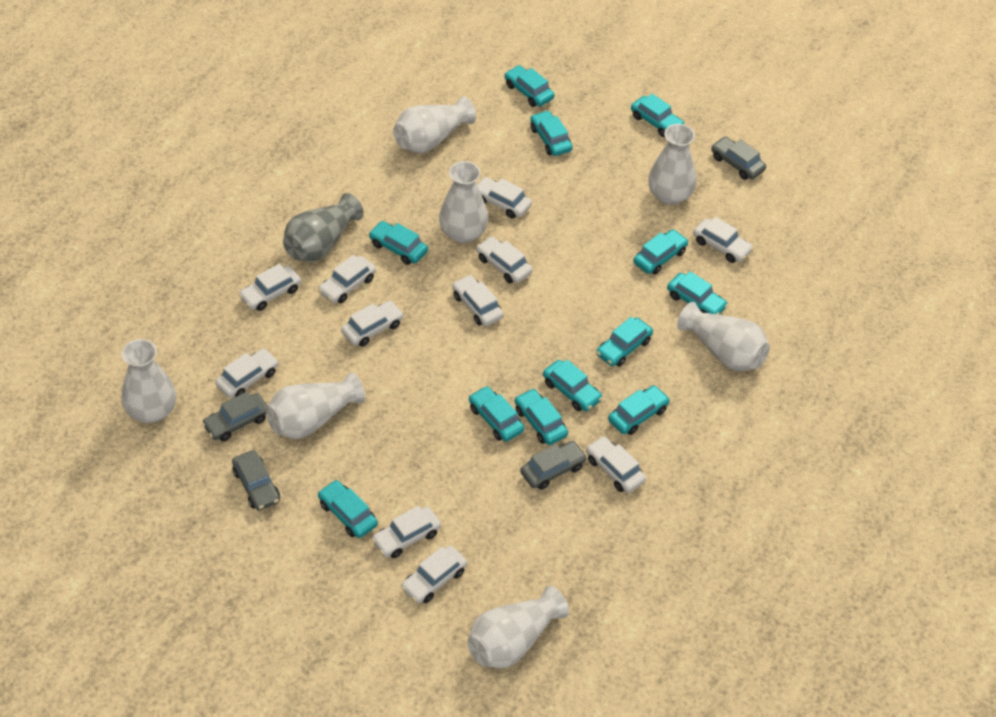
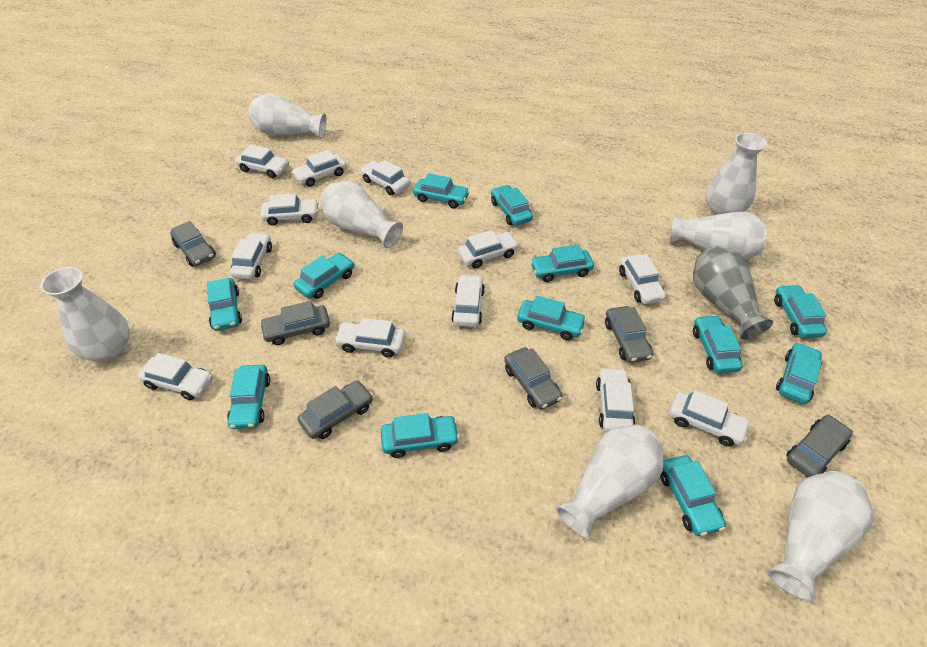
grey car: [202,392,268,441] [232,450,280,511] [520,441,587,490] [711,136,766,180] = 4 -> [170,221,216,267] [260,301,330,345] [298,380,373,439] [504,347,563,410] [605,306,653,363] [786,415,853,477] = 6
white car: [215,348,279,398] [239,264,301,311] [318,255,376,303] [341,301,404,347] [372,506,441,558] [401,546,467,604] [452,275,504,326] [476,236,533,283] [477,177,532,219] [586,436,646,493] [693,217,754,263] = 11 -> [138,353,213,400] [230,232,272,279] [236,145,289,178] [260,193,319,226] [291,150,347,187] [334,318,406,358] [360,160,410,195] [451,275,485,327] [458,230,519,269] [596,368,635,432] [619,254,666,304] [669,390,751,446] = 12

